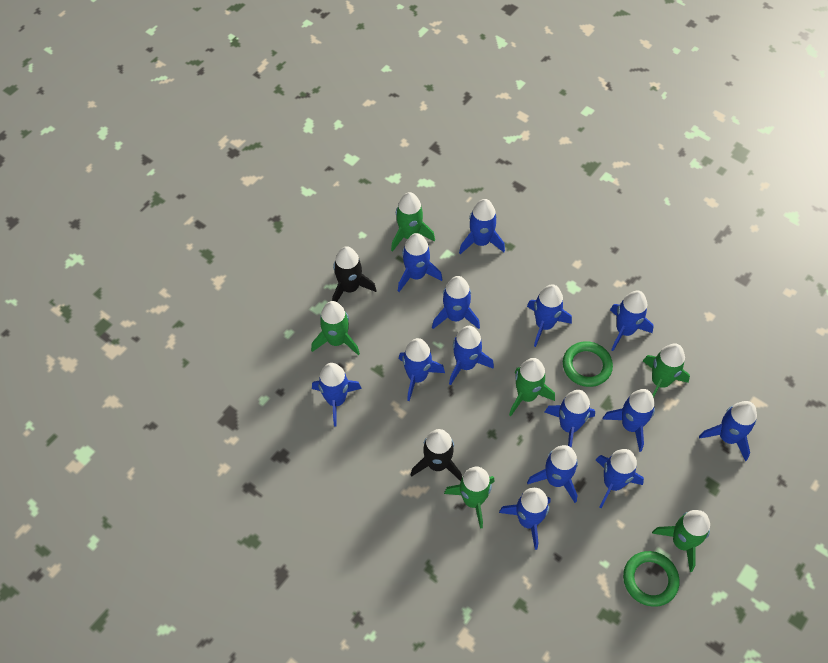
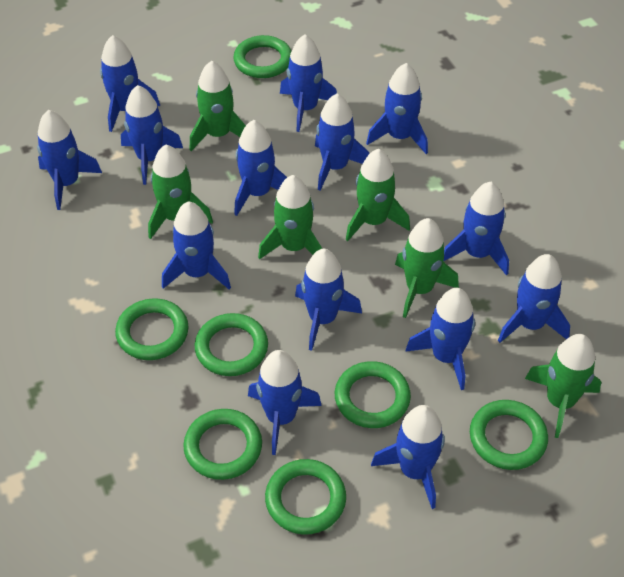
black rocket: [332,246,377,302] [410,429,462,481] = 2 -> none = 0
green ring: [563,341,613,387] [623,551,680,607] = 2 -> [115,298,189,360] [183,409,262,480] [195,313,268,376] [233,35,291,78] [265,459,346,535] [335,361,411,428] [470,400,548,470] = 7

